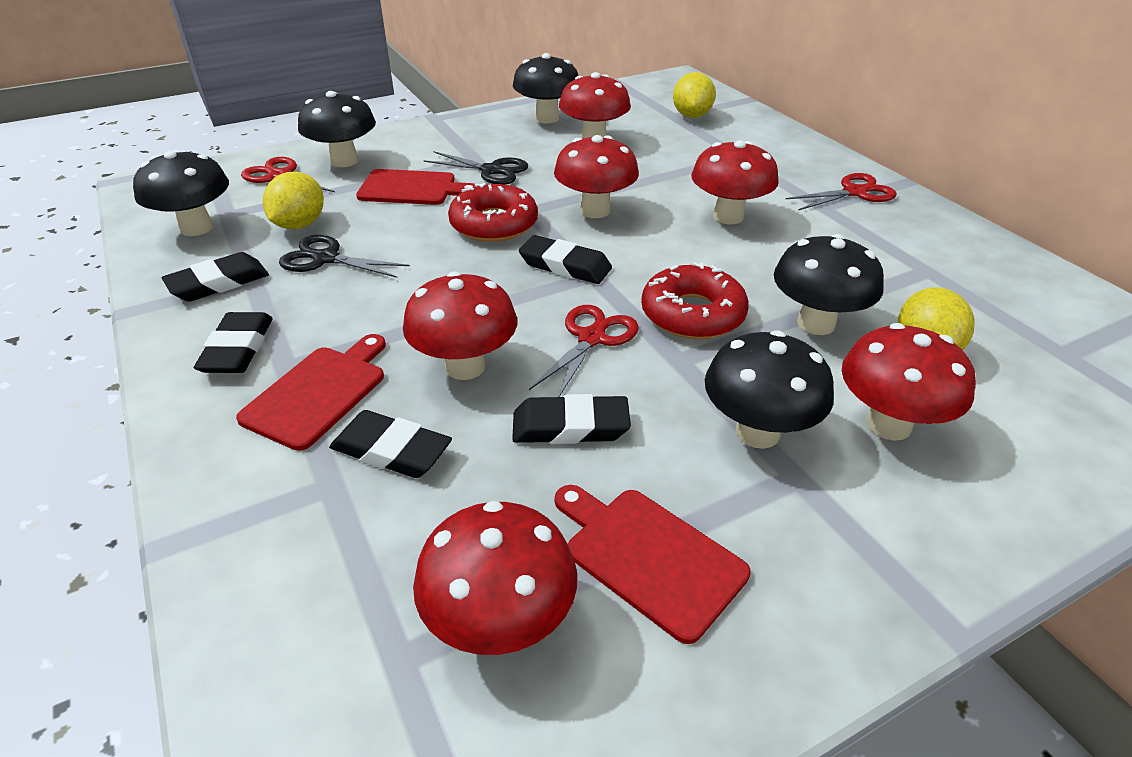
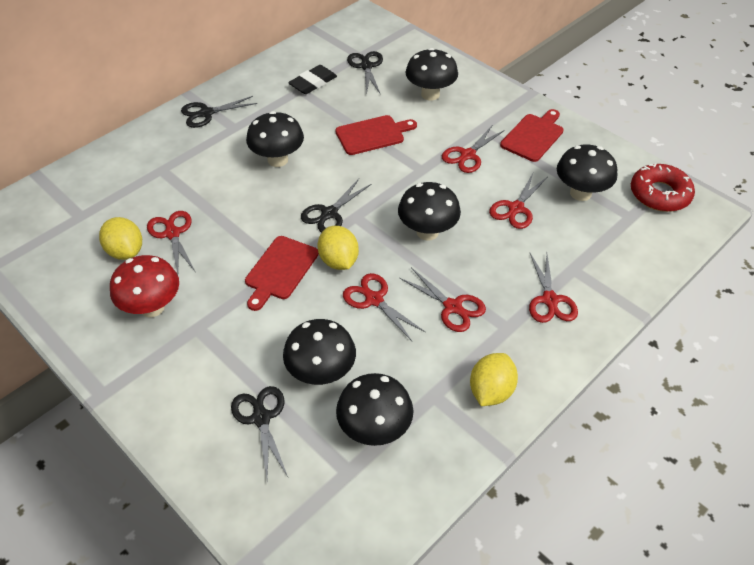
black eraser: [162,252,269,302] [194,312,273,373] [329,410,452,478] [512,394,631,444] [519,235,612,284] = 5 -> [288,65,337,94] = 1
black mushroom: [133,150,229,236] [298,91,376,167] [513,53,579,123] [705,330,834,449] [774,234,884,335] = 5 -> [246,111,304,167] [283,319,356,385] [336,373,413,446] [398,182,461,241] [406,48,458,101] [557,144,617,201] = 6
black scissors: [279,235,410,278] [423,151,528,185] = 2 -> [181,96,257,128] [231,386,288,479] [301,179,372,233] [347,51,383,94] = 4
red donut: [448,183,538,242] [641,262,749,339] = 2 -> [631,163,695,212] = 1
red mushroom: [403,271,517,380] [413,501,577,655] [554,135,639,218] [559,72,631,139] [691,140,779,224] [842,323,976,441] = 6 -> [110,255,179,317] = 1
red scissors: [241,157,335,192] [529,305,639,397] [786,173,897,211] = 3 -> [147,211,195,274] [343,273,425,341] [400,267,486,332] [442,126,505,173] [489,173,547,229] [529,253,578,323] = 6

